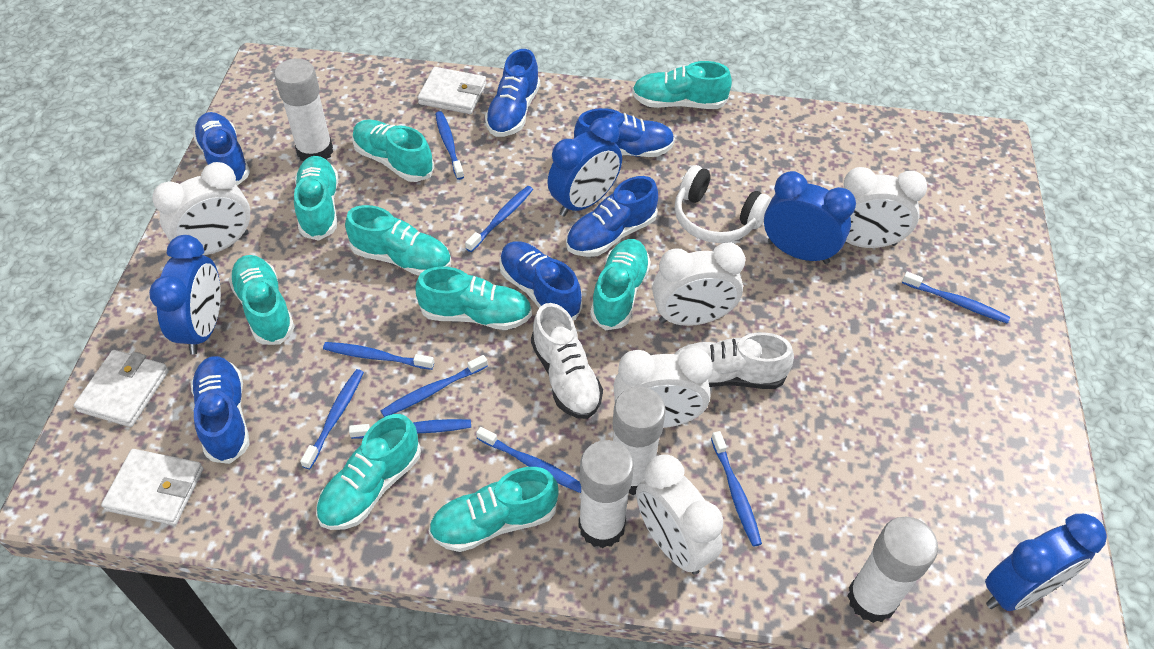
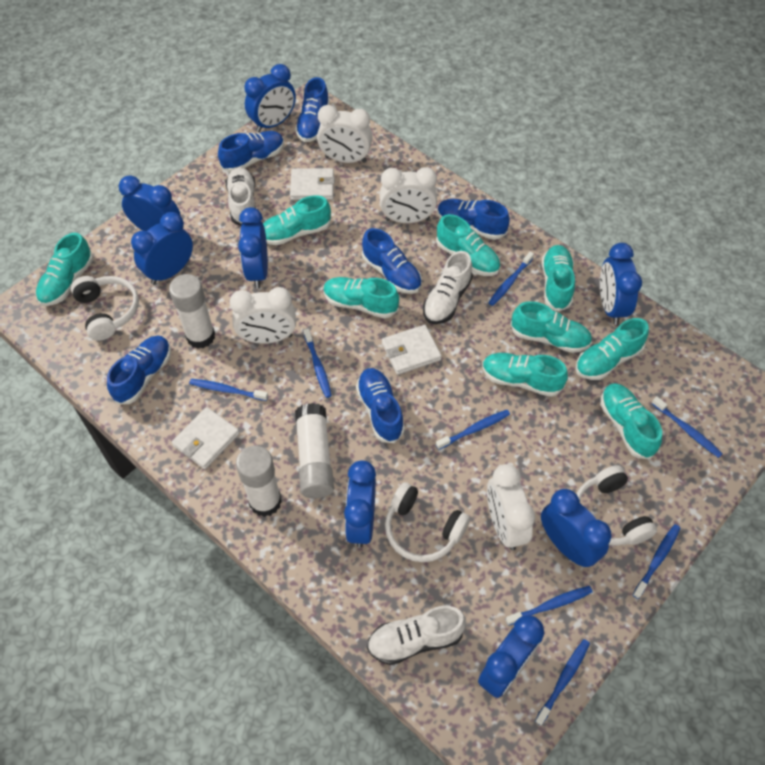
blue clock: [149,235,221,355] [547,117,622,217] [764,171,856,264] [985,514,1107,611] = 4 -> [119,176,181,231] [131,212,193,285] [238,207,268,289] [244,64,296,132] [344,460,376,548] [478,615,544,698] [541,489,611,567] [600,243,642,325] = 8
blue toothbrush: [300,369,364,469] [323,342,434,370] [349,419,471,439] [381,355,488,417] [435,111,464,180] [465,186,533,252] [476,427,581,493] [711,431,762,547] [902,272,1010,324] = 9 -> [189,379,268,401] [304,328,332,398] [436,410,510,450] [488,252,534,306] [505,586,593,626] [535,639,590,726] [633,524,680,599] [651,396,722,458] = 8
white clock: [152,162,250,255] [613,348,713,428] [636,455,723,575] [652,243,745,326] [843,167,927,248] = 5 -> [230,287,296,344] [317,105,373,163] [380,167,437,223] [487,464,535,550] = 4
white glue stick: [274,58,333,161] [578,440,634,548] [613,387,666,495] [847,517,938,623] = 4 -> [169,274,215,349] [236,446,282,517] [295,403,334,498] = 3
white headphones: [675,165,771,243] = 1 -> [71,276,139,341] [385,482,470,562] [576,465,657,545] = 3
white shoe: [531,303,603,419] [675,332,794,389] = 2 -> [226,167,256,225] [367,606,466,665] [423,251,473,324] = 3

